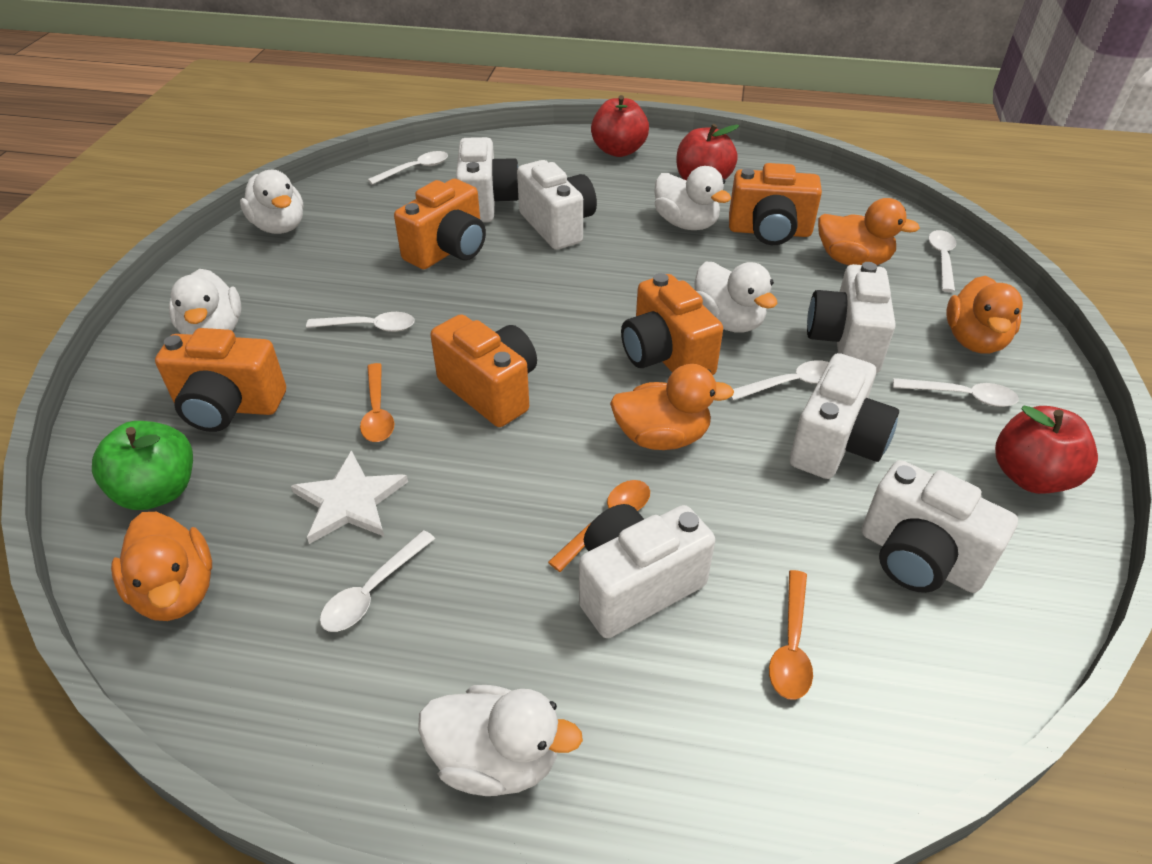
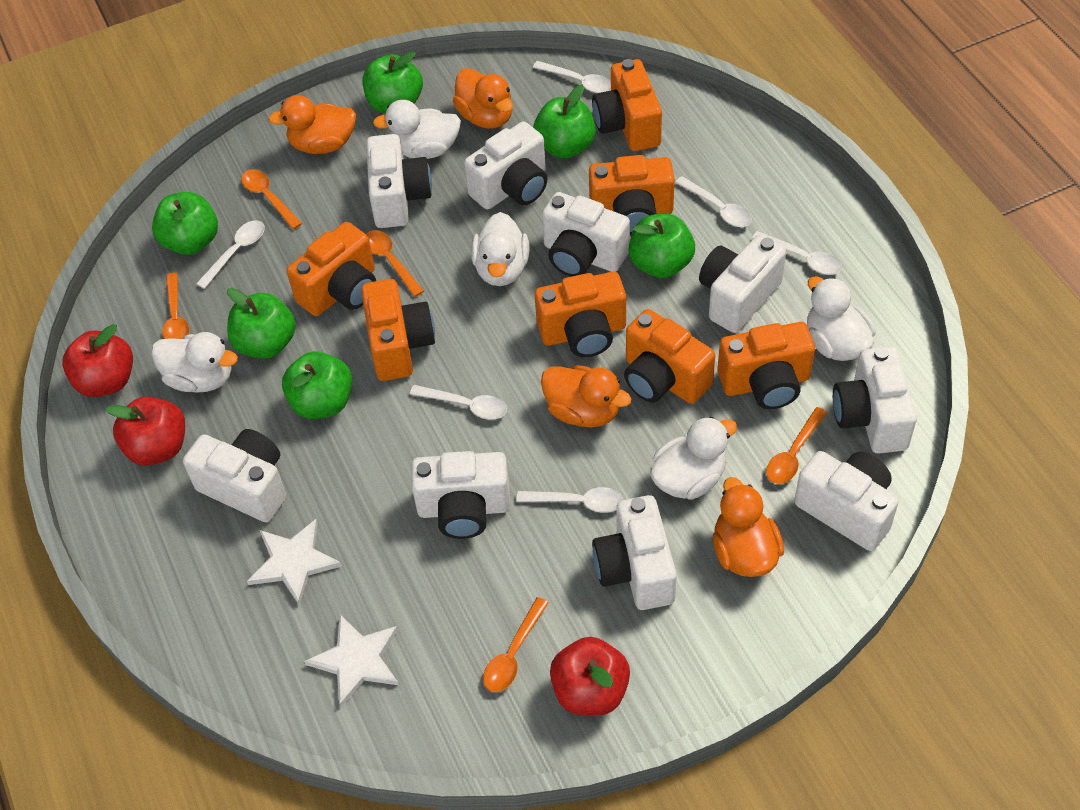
green apple: [92,421,193,510] = 1 -> [152,192,218,255] [227,288,296,359] [282,351,352,419] [363,52,423,113] [533,85,596,159] [629,214,695,278] = 6
orange camera: [155,328,286,432] [394,179,486,269] [430,314,537,427] [621,273,723,375] [729,163,822,245] = 5 -> [287,222,376,316] [361,279,435,381] [535,272,626,357] [589,155,675,235] [592,59,662,151] [624,309,715,404] [717,322,815,409] = 7
orange spoon: [360,363,394,442] [548,480,650,572] [769,570,813,700] = 3 -> [163,273,189,339] [241,169,302,229] [366,230,424,297] [483,597,549,692] [766,407,827,484] = 5
white camera: [456,137,518,222] [517,160,597,250] [579,504,715,638] [789,353,899,479] [807,262,896,373] [862,460,1018,593] = 6 -> [183,429,286,522] [366,134,432,228] [411,451,510,539] [464,121,547,209] [542,192,630,277] [592,495,677,610] [699,235,786,333] [794,451,899,551] [833,346,917,454] = 9
white star: [291,450,408,544] = 1 -> [247,519,342,605] [304,614,399,707] = 2

